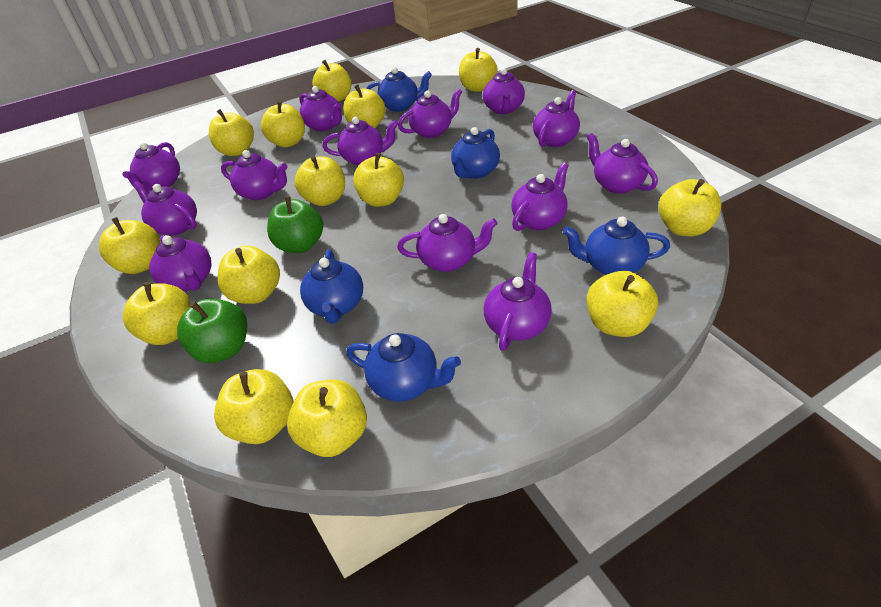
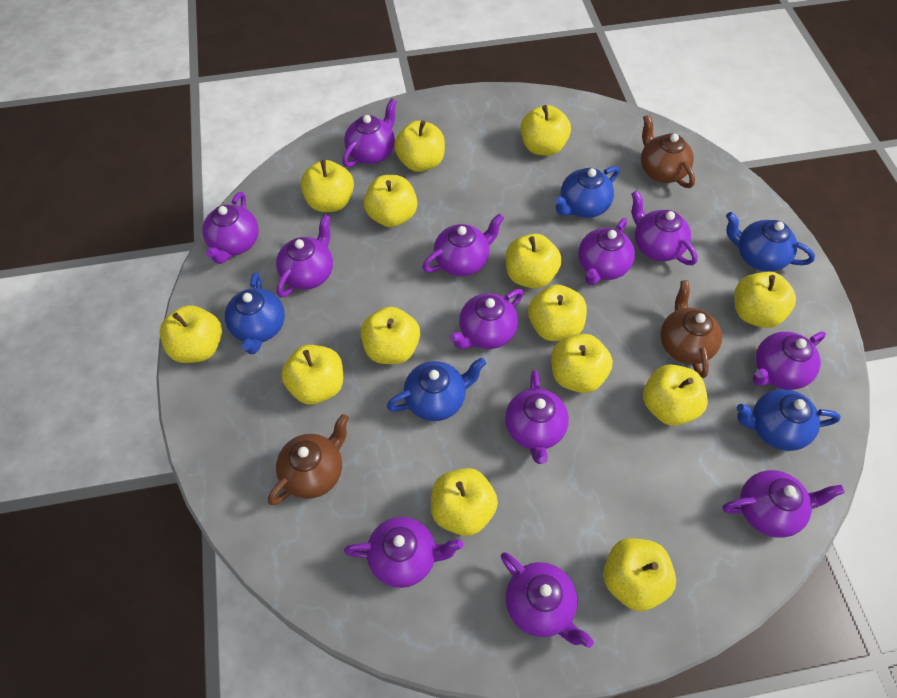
brown teapot: none = 0 -> [268,414,349,505] [641,115,695,188] [660,280,722,378] = 3
green apple: [177,299,247,363] [267,196,323,253] = 2 -> none = 0
purple teapot: [122,142,180,191] [133,181,197,236] [149,236,212,291] [221,150,287,200] [299,86,342,131] [322,117,398,165] [397,214,497,272] [398,88,462,138] [483,68,525,114] [484,252,552,351] [511,163,569,231] [533,90,580,147] [587,133,658,194] = 13 -> [202,192,259,264] [276,214,333,298] [342,98,397,167] [344,517,463,588] [422,213,504,276] [449,289,524,349] [501,552,594,648] [505,370,569,464] [578,218,635,285] [631,191,698,265] [723,470,845,538] [753,332,826,390] = 12

